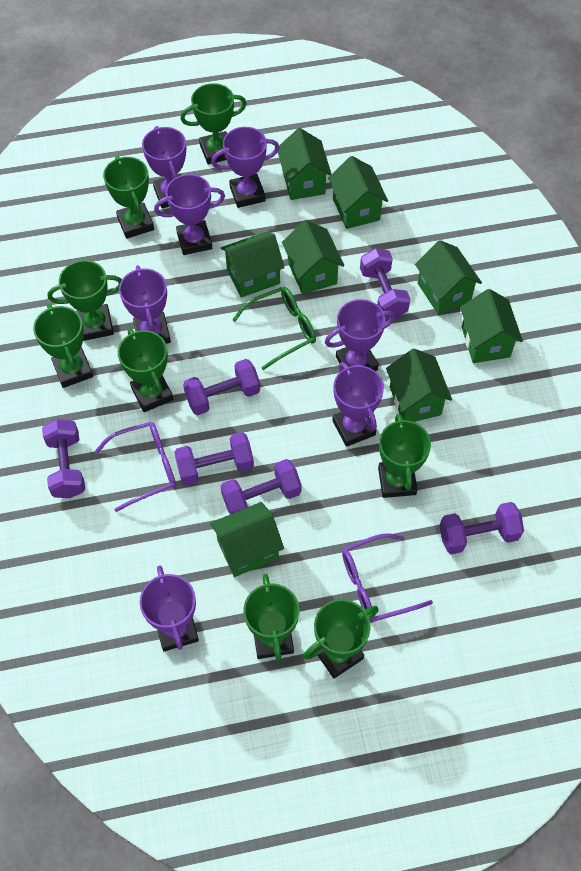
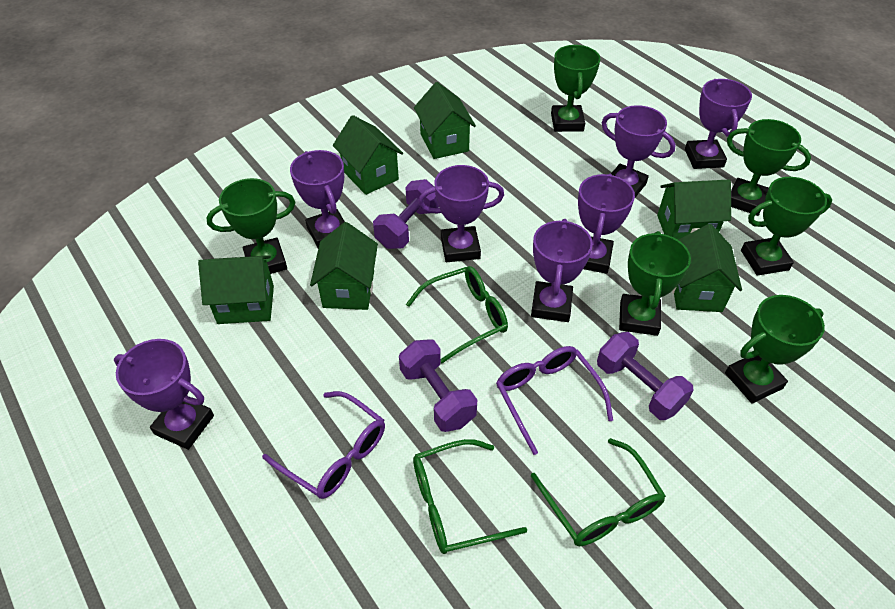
green glasses: [232,287,316,370] = 1 -> [406,266,508,363] [413,439,527,554] [531,438,666,546] = 3
green house: [210,502,284,577] [221,232,285,298] [278,128,331,200] [282,220,344,294] [328,156,388,229] [386,348,452,422] [415,240,482,315] [460,289,523,363] = 8 -> [198,255,274,324] [310,222,378,310] [333,115,403,195] [414,82,476,159] [657,180,731,240] [672,224,742,312] = 6
green trophy: [33,304,93,388] [47,260,122,341] [103,156,154,239] [118,328,173,412] [181,83,247,165] [243,574,300,661] [303,599,378,678] [378,414,431,498] = 8 -> [206,178,295,274] [551,45,600,132] [619,231,691,336] [725,295,825,404] [727,119,811,216] [741,177,832,276] = 6
purple dumbbell: [42,419,85,498] [174,432,254,486] [183,359,260,415] [221,459,302,514] [360,248,410,318] [439,502,524,554] = 6 -> [373,179,439,249] [399,339,477,432] [597,332,694,420] = 3

